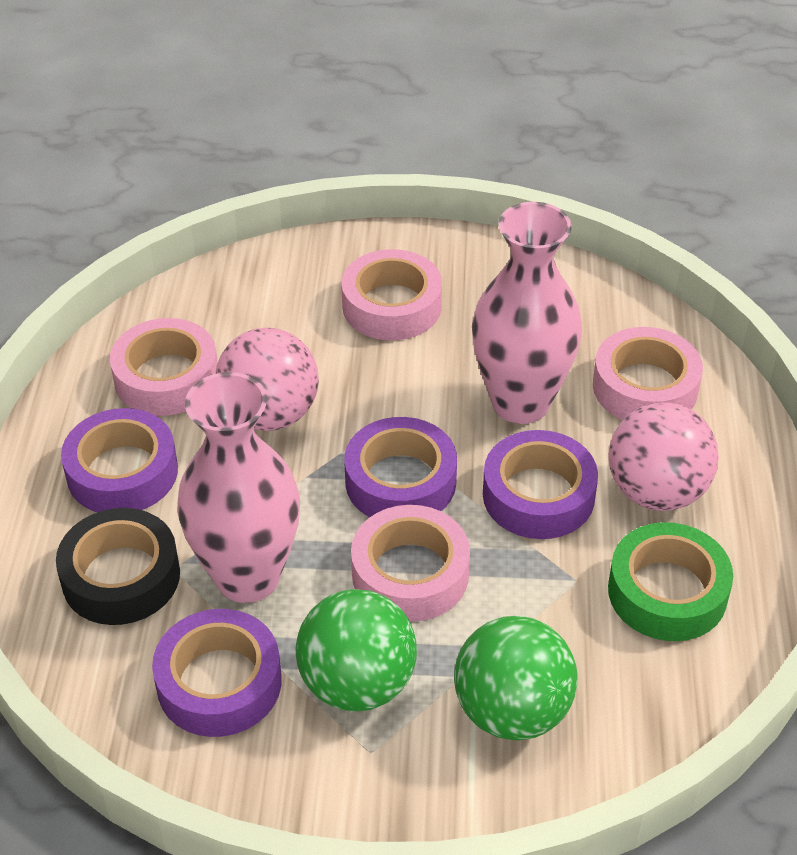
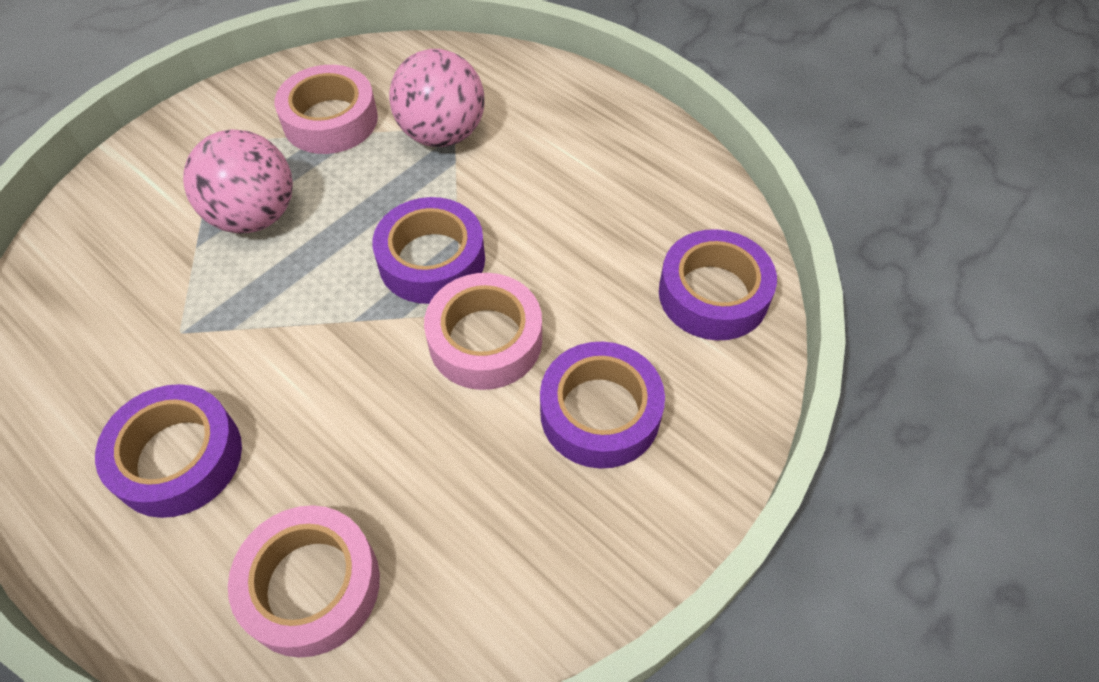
black tape: [56,508,180,625] = 1 -> none = 0
green ball: [296,589,417,711] [454,616,578,741] = 2 -> none = 0
green tape: [608,522,733,641] = 1 -> none = 0
pink tape: [110,318,218,416] [341,249,442,340] [351,505,470,622] [593,327,703,420] = 4 -> [228,505,380,658] [275,65,378,154] [424,273,542,390] = 3
pink vase: [177,372,300,603] [472,202,582,424] = 2 -> none = 0

